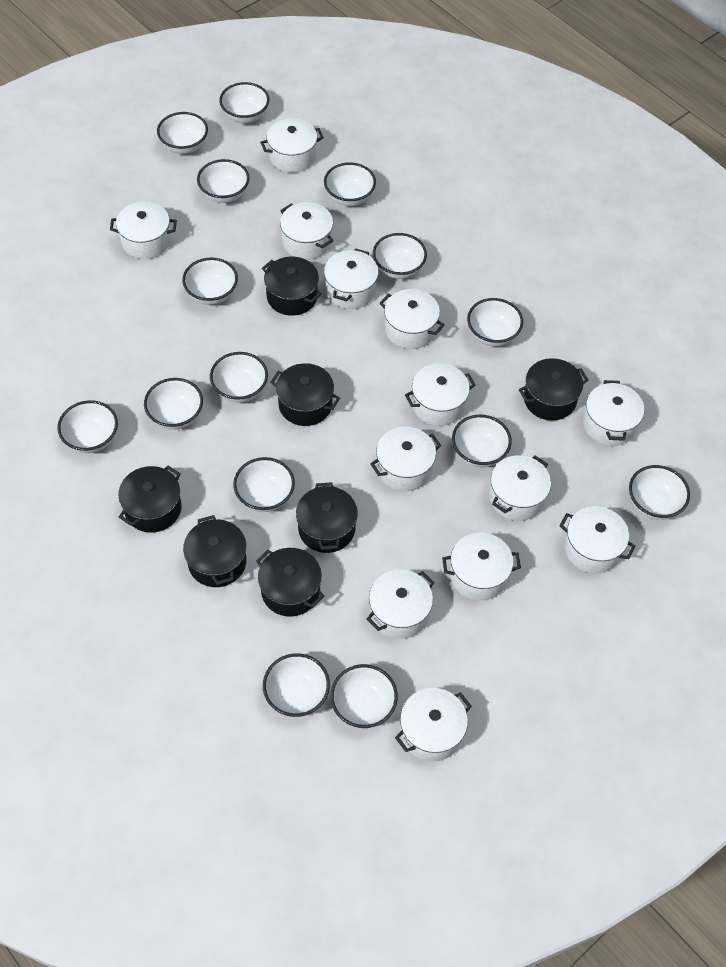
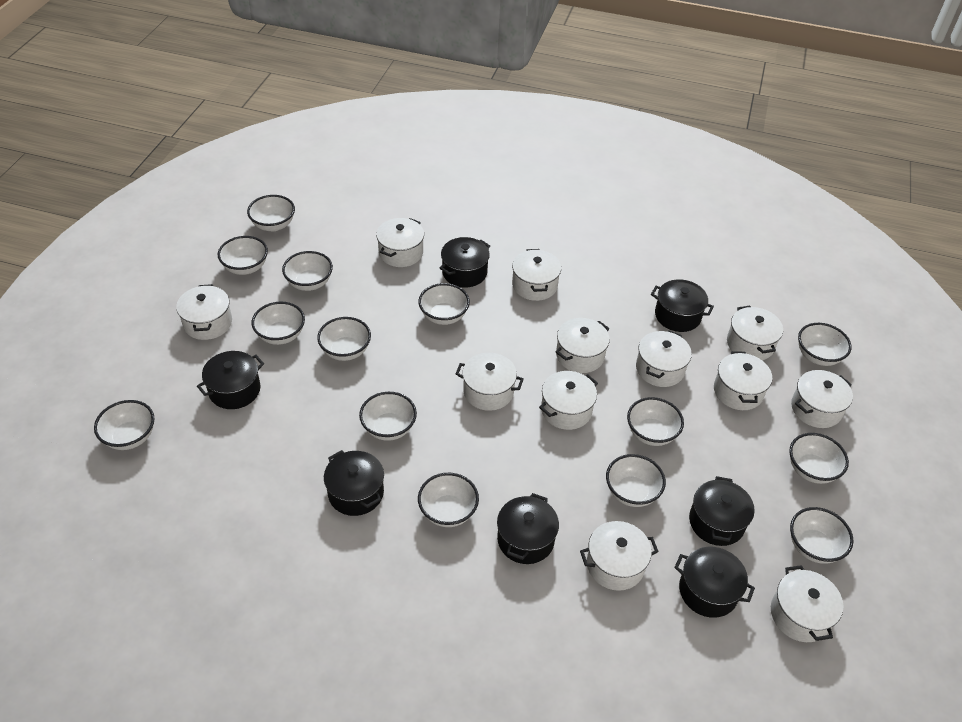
white bowl: [57,400,118,453] [144,378,203,430] [157,112,208,154] [182,257,238,305] [197,159,249,203] [210,352,268,403] [219,82,269,123] [233,457,295,512] [263,653,330,717] [324,162,376,206] [330,664,398,728] [373,233,427,279] [452,415,512,467] [467,298,523,346] [629,465,690,520] = 15 -> [94,400,155,450] [218,236,268,275] [247,195,295,231] [252,302,305,345] [282,251,333,291] [317,317,371,361] [359,392,417,441] [418,283,470,325] [418,473,479,527] [606,454,666,507] [627,397,684,446] [789,433,849,484] [790,507,853,564] [798,323,852,366] = 14
white pot: [110,202,177,259] [260,118,324,173] [280,202,333,259] [324,248,379,309] [366,569,435,639] [370,427,441,491] [380,289,444,349] [395,688,472,762] [405,363,476,426] [442,533,521,601] [489,455,551,521] [559,506,636,573] [583,380,644,446] = 13 -> [176,284,232,340] [376,218,424,267] [456,353,524,411] [512,249,561,301] [539,371,598,430] [555,318,610,373] [580,521,659,591] [636,330,692,387] [714,351,772,410] [727,306,783,360] [771,565,843,642] [791,370,853,428] = 12

